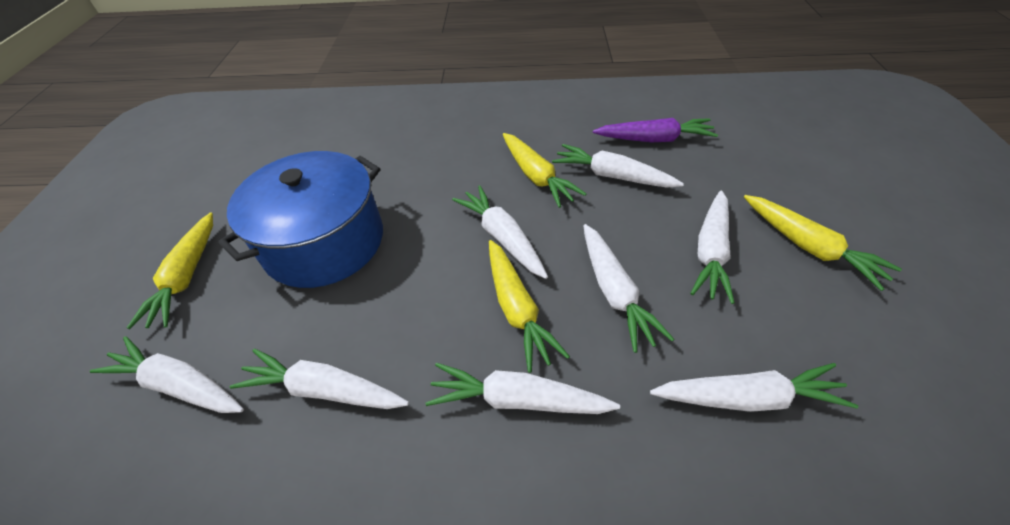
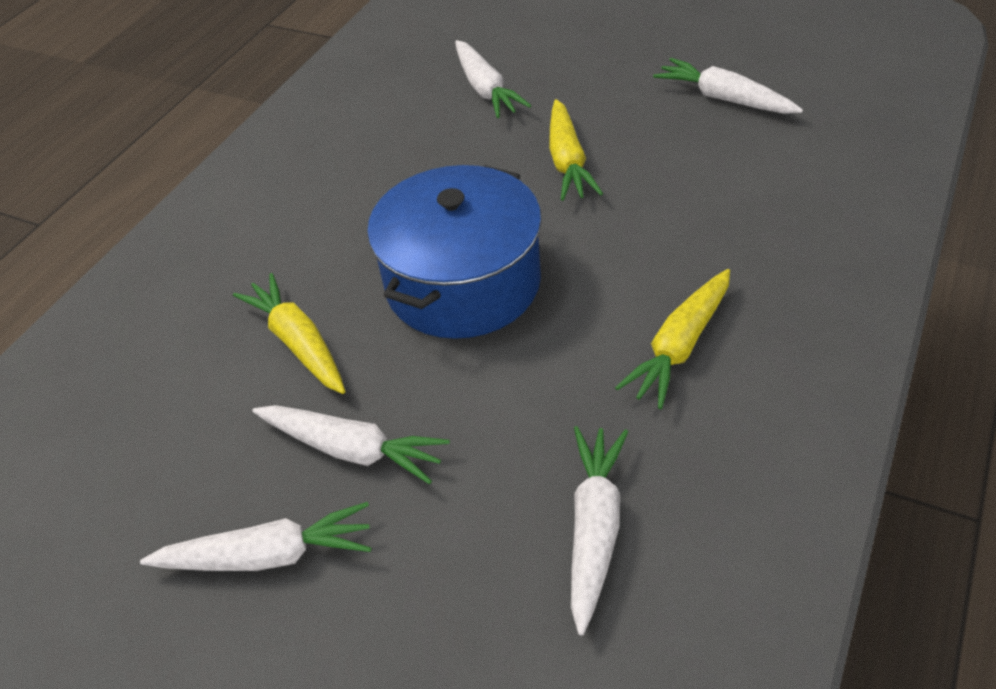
purple carrot: [593,118,718,142] = 1 -> none = 0
white carrot: [90,336,244,413] [230,349,409,409] [426,363,620,414] [452,186,548,279] [552,144,684,188] [583,224,674,353] [650,363,858,412] [690,190,735,304] = 8 -> [140,502,372,571] [252,405,450,484] [455,40,531,118] [571,426,628,636] [653,58,803,114] = 5
yellow carrot: [127,213,213,329] [489,240,570,373] [503,133,586,208] [744,195,902,291] = 4 -> [233,273,345,394] [549,99,603,201] [615,269,730,409] = 3

